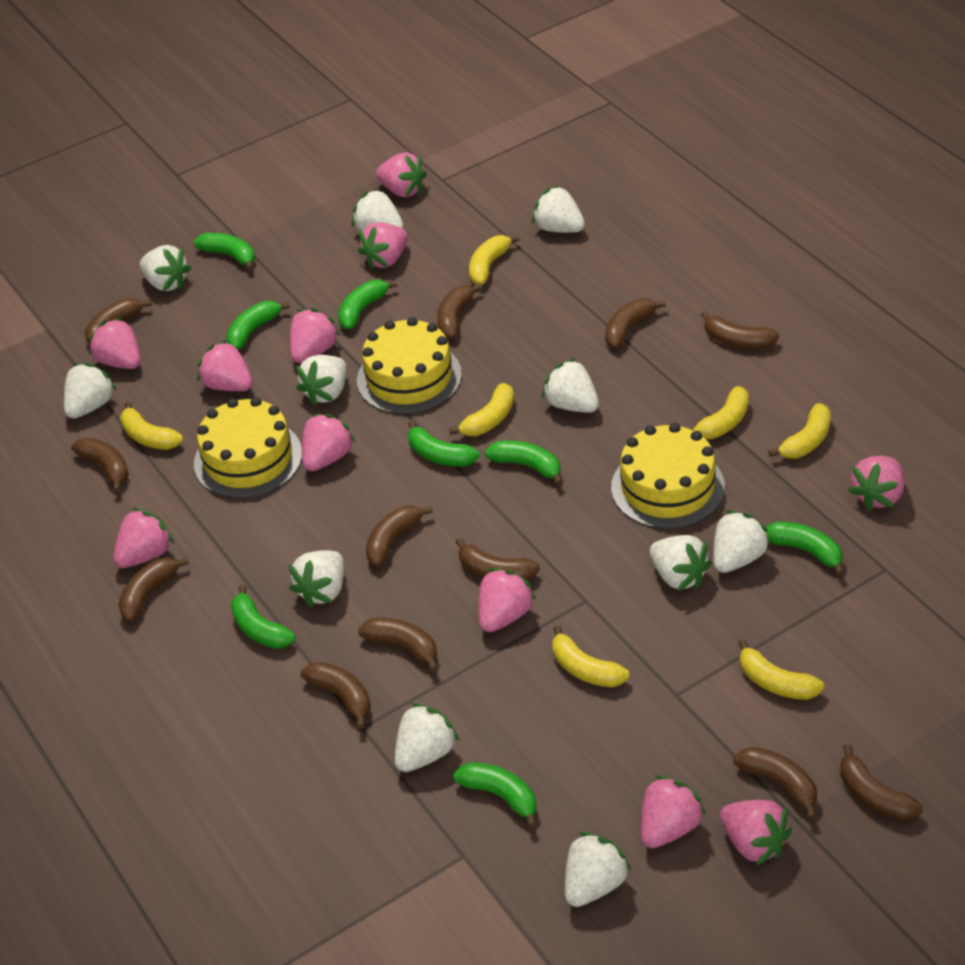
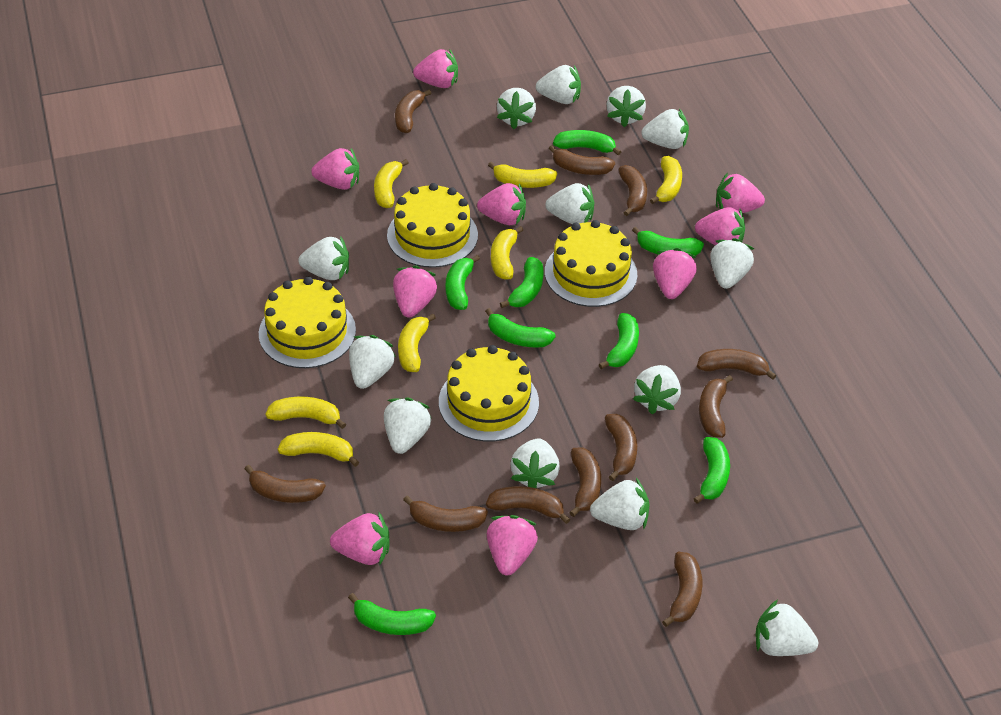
brown banana: [71,437,129,493] [85,298,152,344] [118,557,189,621] [300,662,371,729] [358,617,438,672] [366,505,433,566] [437,283,483,339] [456,538,540,581] [605,298,666,348] [701,311,779,349] [733,747,817,819] [840,744,923,821] = 12 -> [245,465,326,503] [395,89,432,133] [403,496,488,532] [486,486,571,524] [549,145,615,175] [569,448,601,517] [605,414,637,481] [618,165,647,216] [662,552,702,627] [697,349,777,380] [699,375,733,438] = 11
pink strawberry: [88,317,141,369] [113,508,174,568] [197,340,253,391] [290,308,340,363] [302,414,355,471] [358,222,408,269] [376,152,427,197] [478,568,536,632] [641,775,706,848] [720,800,792,866] [848,456,904,510] = 11 -> [311,148,359,190] [330,513,389,565] [393,265,437,318] [413,49,458,88] [477,183,526,225] [487,515,538,575] [653,248,697,299] [695,207,745,245] [716,172,765,213] = 9
white strawberry: [64,363,117,419] [139,245,191,291] [289,550,344,607] [296,355,347,405] [352,188,404,231] [395,703,459,772] [532,185,585,233] [542,358,599,413] [565,832,631,907] [650,535,712,591] [713,510,771,573] = 11 -> [298,236,349,280] [349,335,396,389] [384,398,431,454] [497,88,536,129] [510,439,560,488] [536,65,581,104] [545,183,594,224] [590,478,649,530] [607,86,646,127] [633,365,681,414] [641,108,689,149] [710,238,754,289] [755,600,818,656] = 13
yellow cake: [194,397,302,499] [357,317,462,414] [611,423,725,529] = 3 -> [259,277,356,368] [387,183,478,268] [439,345,539,442] [545,220,637,307] = 4

